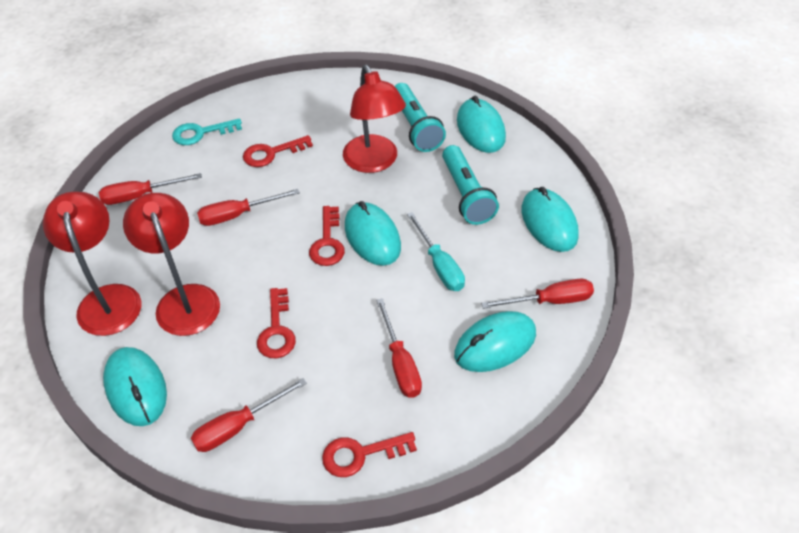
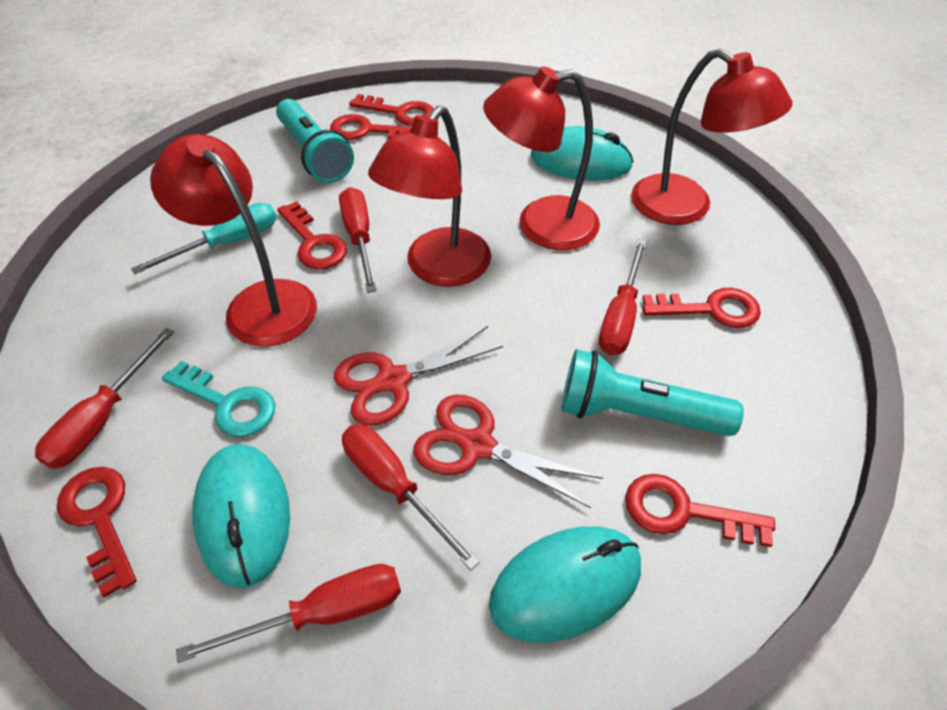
red key: [243,135,313,167] [257,288,296,358] [309,206,345,266] [322,432,417,477] = 4 -> [57,467,137,598] [277,201,347,270] [330,114,411,140] [349,94,434,126] [625,474,775,547] [642,288,761,328] = 6
red lamp: [43,191,141,336] [123,193,220,336] [343,65,406,173] = 3 -> [150,134,317,347] [368,106,491,287] [483,66,600,250] [631,48,792,225] = 4
red scissors: none = 0 -> [334,326,503,426] [413,394,603,508] = 2
turquoise mouse: [103,347,167,426] [345,201,401,266] [454,311,536,372] [457,96,506,153] [522,187,579,252] = 5 -> [192,444,290,588] [489,526,641,643] [531,126,634,180] = 3

